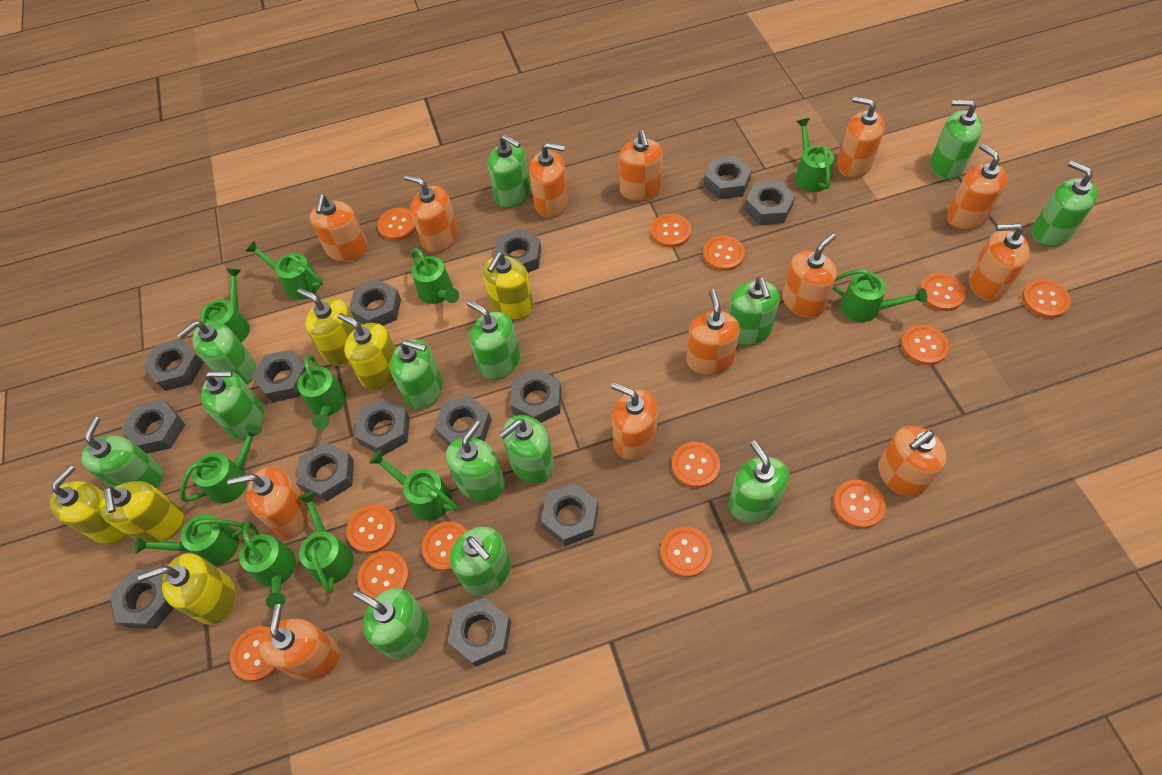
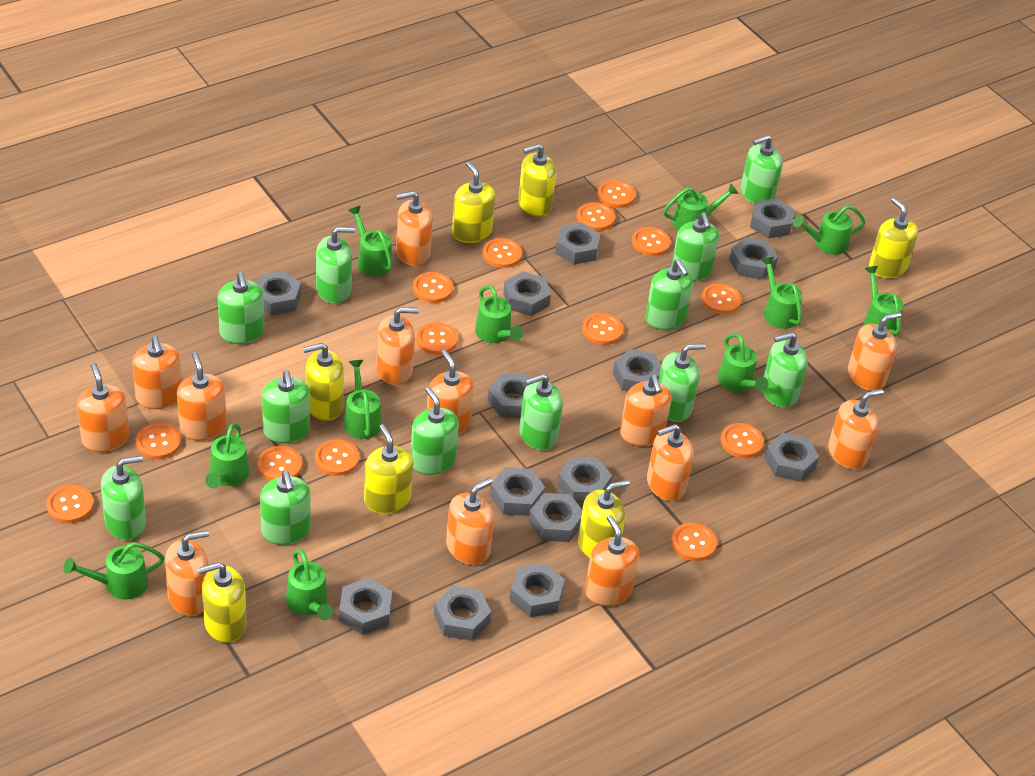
green soap dispenser: [82,416,164,488] [177,321,256,385] [201,370,265,440] [353,588,429,660] [390,339,443,410] [446,420,505,502] [450,526,511,595] [467,300,520,380] [488,135,530,208] [499,415,554,484] [728,277,780,345] [729,440,789,523] [930,100,983,180] [1032,160,1098,247] = 14 -> [101,456,146,540] [218,272,264,344] [260,471,311,545] [262,370,310,443] [316,227,355,304] [411,387,459,475] [519,374,563,451] [645,259,693,330] [658,343,705,422] [671,212,719,282] [740,135,783,204] [763,332,808,408] = 12
orange button: [230,626,277,681] [346,505,397,553] [358,551,409,599] [378,208,416,241] [422,521,467,571] [651,213,691,248] [661,527,712,578] [672,442,720,488] [703,236,745,271] [833,480,886,529] [901,325,949,365] [919,273,966,311] [1022,280,1071,318] = 13 -> [46,485,94,523] [136,423,181,459] [258,446,302,481] [315,439,359,476] [413,272,453,303] [416,322,458,355] [483,238,522,268] [577,202,615,231] [582,313,623,345] [597,180,635,208] [632,227,671,256] [671,523,717,561] [701,283,742,314] [720,423,764,458] = 14
yellow soap dispenser: [50,465,128,544] [100,481,184,542] [138,553,236,625] [297,288,355,366] [338,313,396,391] [483,252,534,320] = 6 -> [198,562,247,643] [303,343,344,421] [364,424,413,514] [452,161,495,243] [518,144,556,217] [578,480,629,559] [869,198,918,278] = 7

